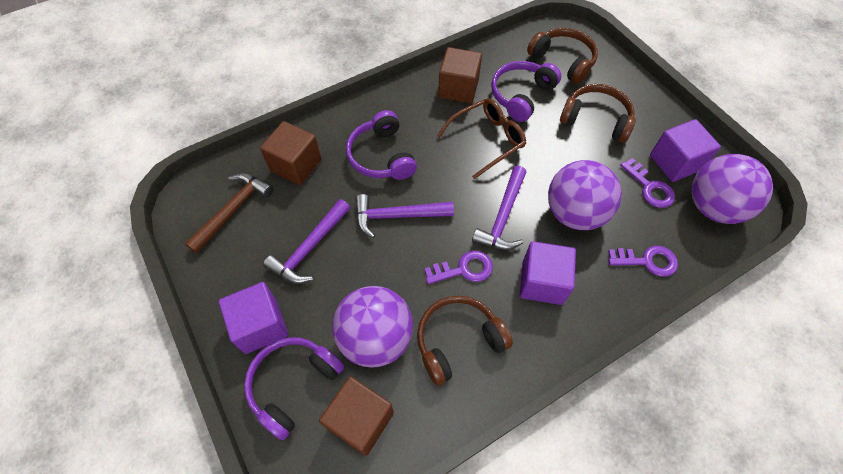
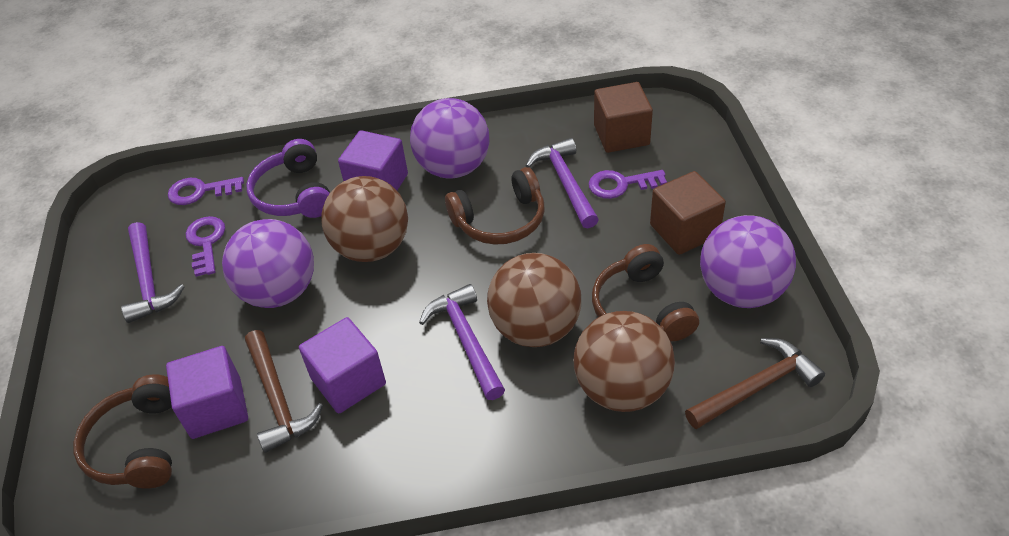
brown ball: none = 0 -> [321,176,408,262] [487,253,581,347] [573,311,675,412] = 3
brown cube: [260,121,322,185] [319,376,394,456] [438,47,482,103] = 3 -> [594,82,653,153] [650,171,726,255] = 2
brown glasses: [437,98,526,179] = 1 -> none = 0
brown hammer: [185,173,274,253] = 1 -> [245,330,323,453] [685,338,825,429] = 2
purple headphones: [244,337,344,440] [346,110,417,180] [491,61,561,122] = 3 -> [246,139,330,218] = 1

